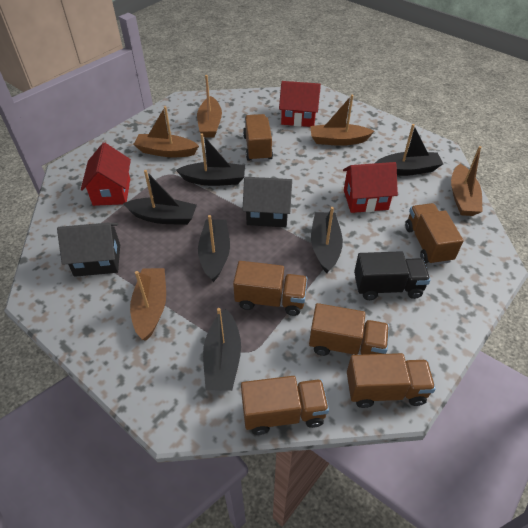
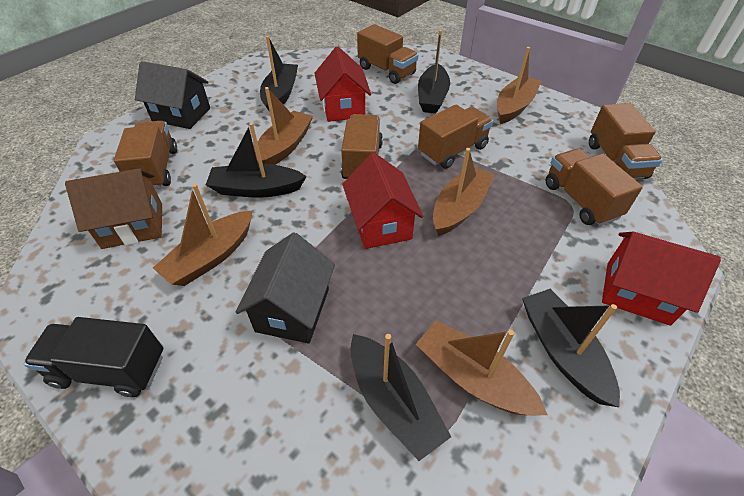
black boat: [123,170,197,225] [176,133,245,186] [198,215,230,282] [203,308,241,391] [311,207,343,273] [375,124,443,176] = 6 -> [206,123,307,198] [260,36,298,112] [350,334,451,461] [418,30,450,113] [522,289,620,407] = 5
brown house: none = 0 -> [65,168,162,249] = 1

